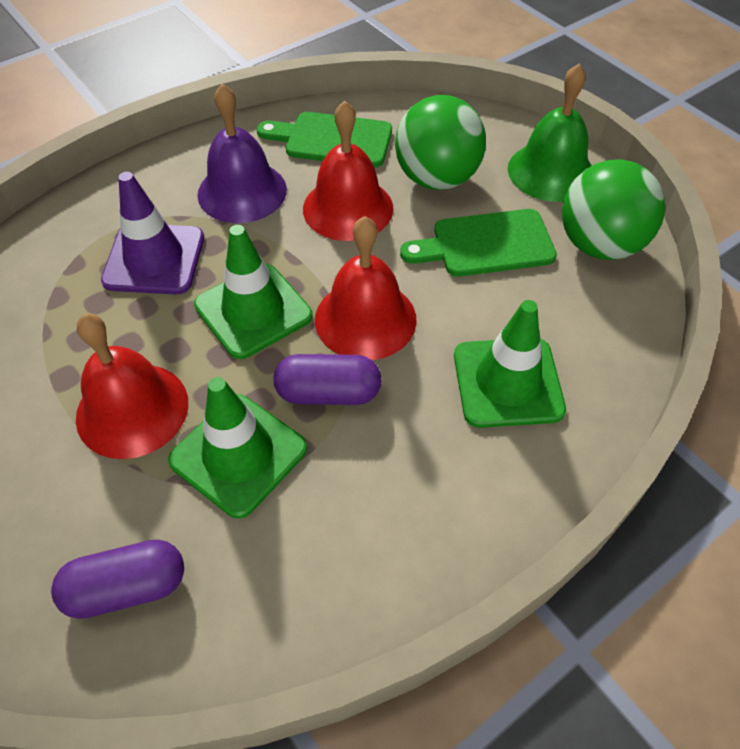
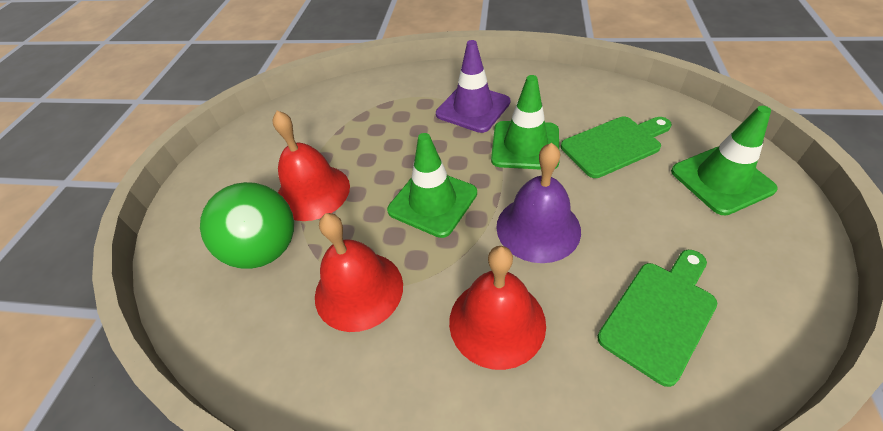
green ball: [395,95,486,190] [562,159,665,260] = 2 -> [200,182,294,269] = 1
green bell: [508,64,592,202] = 1 -> none = 0
purple capsule: [51,540,184,619] [273,354,382,405] = 2 -> none = 0

